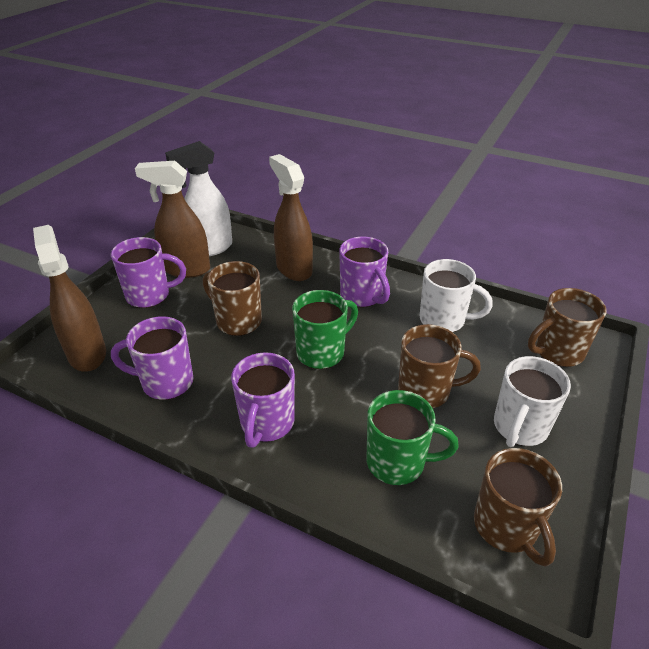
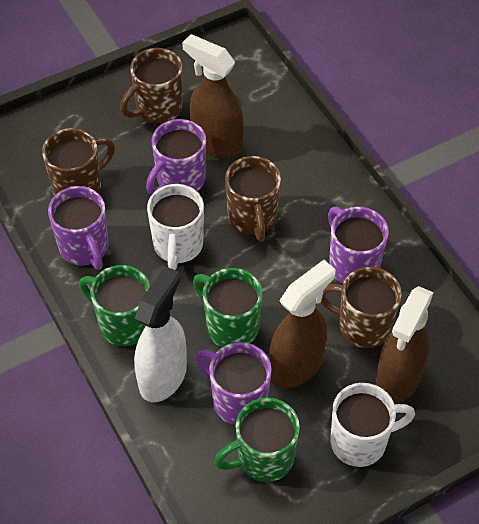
green mug: [292,290,358,369] [367,390,459,485] = 2 -> [79,265,150,346] [193,268,262,347] [214,397,300,482] = 3

